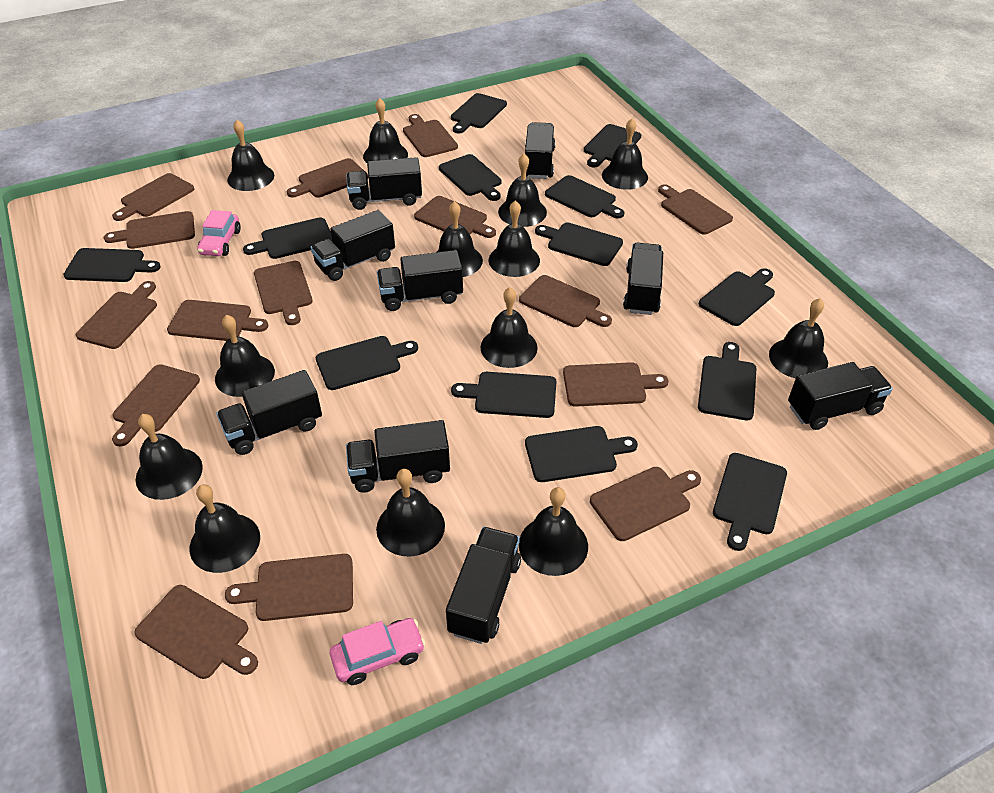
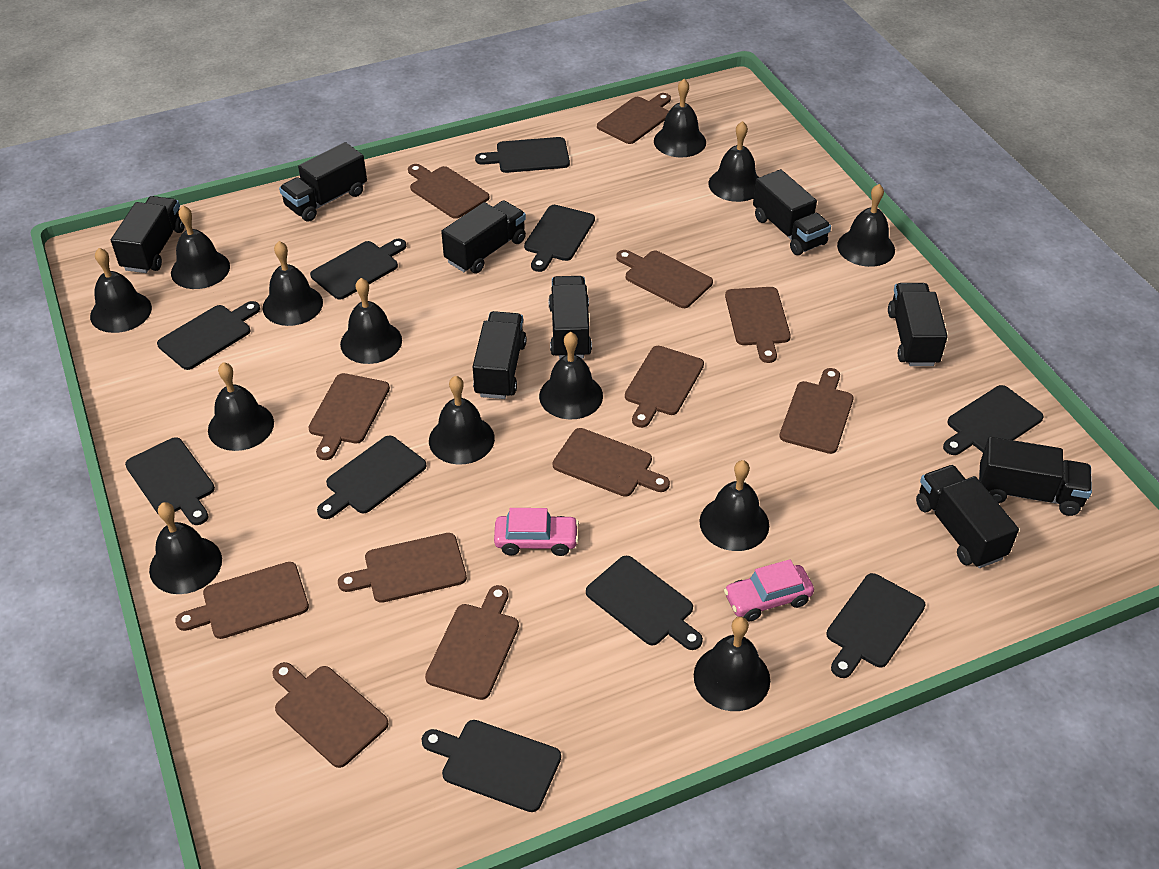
black cutting board: [63,248,161,282] [243,217,332,259] [316,336,418,390] [439,154,502,201] [451,93,507,133] [451,372,557,418] [525,426,638,482] [535,223,623,266] [545,175,624,219] [584,124,641,168] [698,342,757,420] [699,268,775,326] [713,453,787,551] = 13 -> [125,437,215,525] [157,301,260,370] [310,239,406,300] [317,436,426,519] [421,720,561,812] [475,137,570,173] [524,205,595,272] [586,556,703,650] [826,573,925,678] [943,385,1044,455] = 10
brown cutting board: [76,281,157,349] [104,211,195,249] [112,173,194,221] [112,364,200,447] [134,585,258,679] [167,300,268,341] [225,554,353,621] [254,261,313,325] [287,158,368,198] [403,114,458,157] [414,196,496,238] [519,275,612,327] [563,362,668,407] [590,467,701,541] [658,184,733,235] = 15 -> [175,562,309,639] [272,662,389,768] [308,373,390,460] [338,533,467,603] [408,164,490,219] [425,585,519,700] [553,428,670,497] [597,93,671,144] [616,250,713,308] [625,346,704,428] [725,287,791,363] [779,368,853,454] = 12

